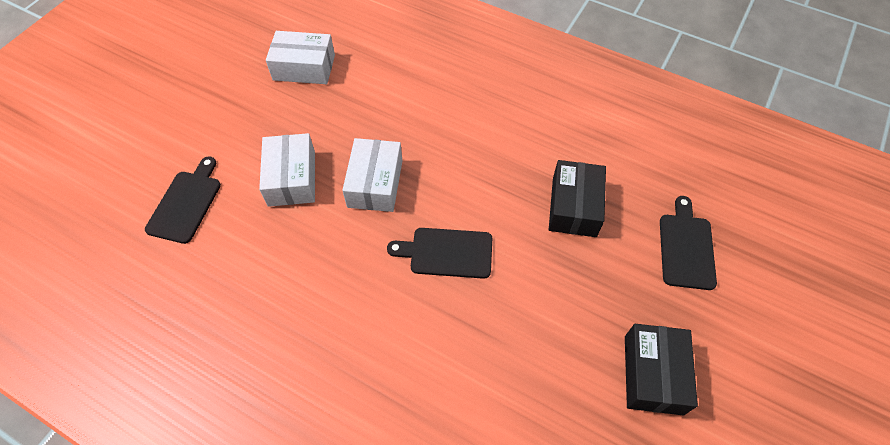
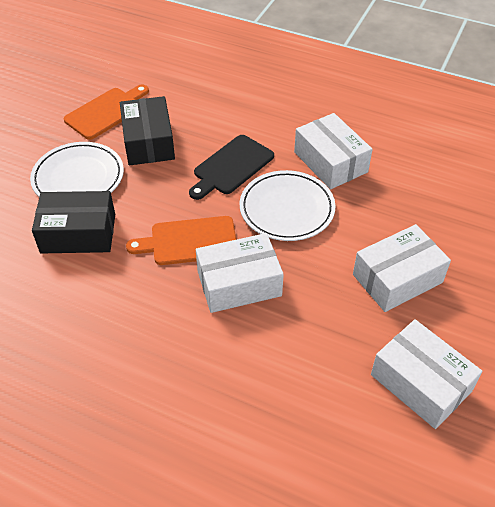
black cutting board: [145,156,221,244] [387,228,492,279] [660,196,717,290] = 3 -> [189,135,274,200] = 1
orange cutting board: none = 0 -> [64,85,149,140] [126,216,236,265] = 2
white box: [259,133,315,207] [266,31,335,84] [342,138,402,212] = 3 -> [196,233,284,313] [294,113,373,189] [353,224,451,312] [371,319,483,429] = 4
white plate: none = 0 -> [30,142,124,197] [240,170,336,241] = 2

